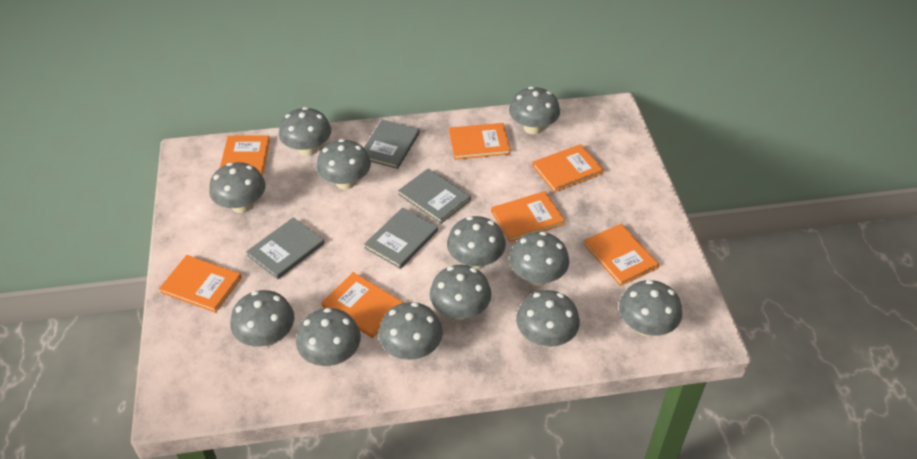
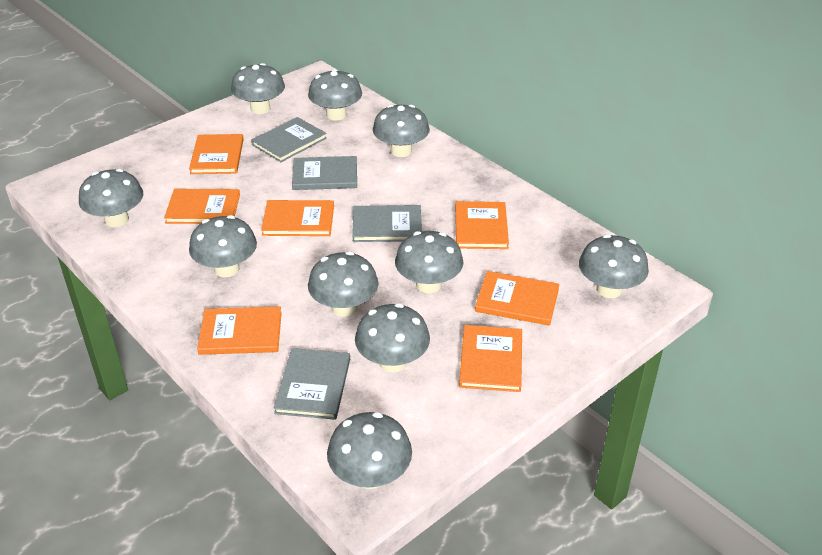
grey mushroom: [209,162,266,213] [230,290,294,347] [279,107,331,156] [296,308,361,366] [316,139,371,189] [379,302,443,360] [430,265,491,320] [447,216,506,269] [509,86,560,134] [510,232,569,286] [516,290,580,347] [619,280,682,336] = 12 -> [79,169,143,227] [189,215,257,277] [231,63,285,114] [308,69,362,121] [308,252,378,317] [327,412,412,489] [355,303,430,372] [373,105,430,157] [395,231,464,293] [579,234,649,298] = 10

